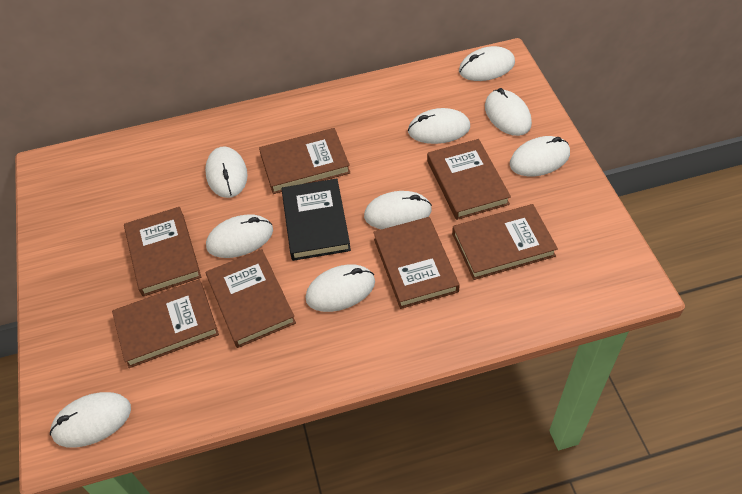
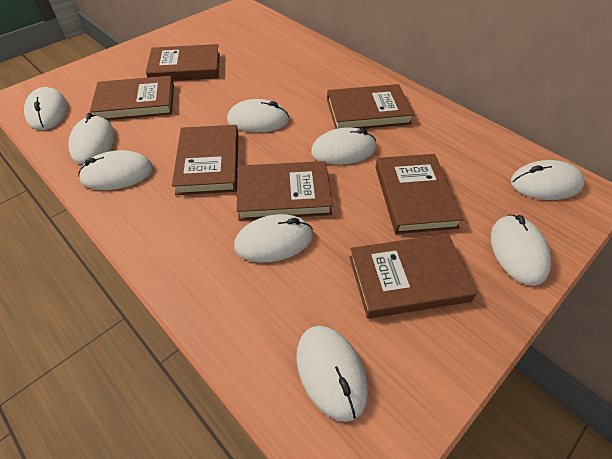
black book: [281,178,351,261] = 1 -> none = 0

